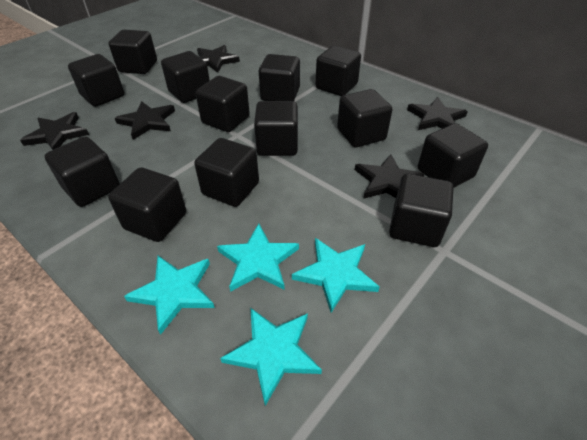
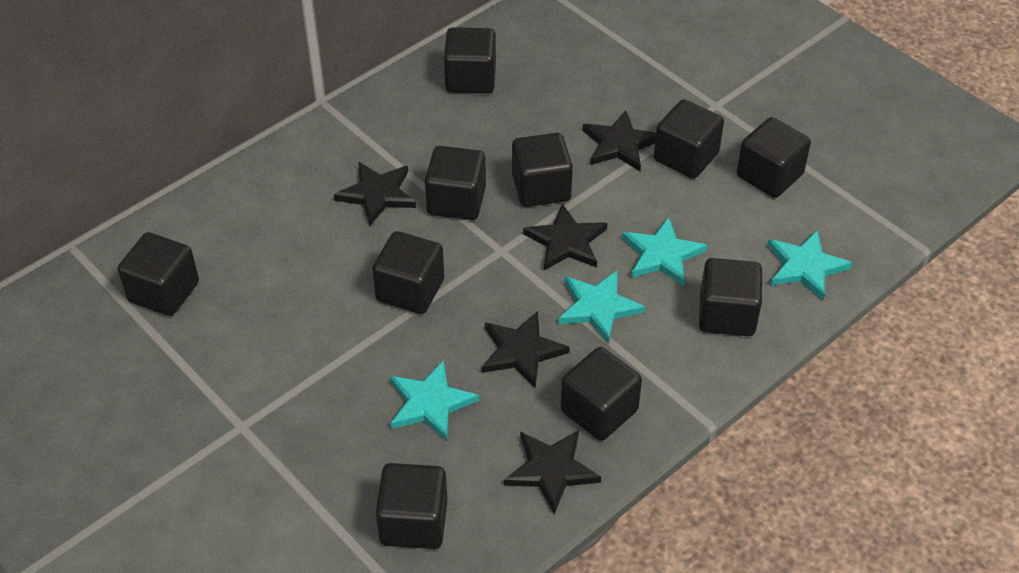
black cube: [45,136,120,207] [68,54,124,107] [108,167,186,242] [109,30,157,74] [161,51,210,103] [194,138,259,207] [196,76,250,132] [254,101,298,156] [259,54,300,101] [316,46,361,96] [337,89,392,147] [389,174,454,247] [418,123,488,188] = 13 -> [118,232,199,316] [372,231,444,314] [376,463,448,549] [425,146,486,220] [444,27,496,94] [512,133,573,207] [561,347,642,441] [654,99,724,179] [699,258,762,336] [737,117,811,198] = 10

